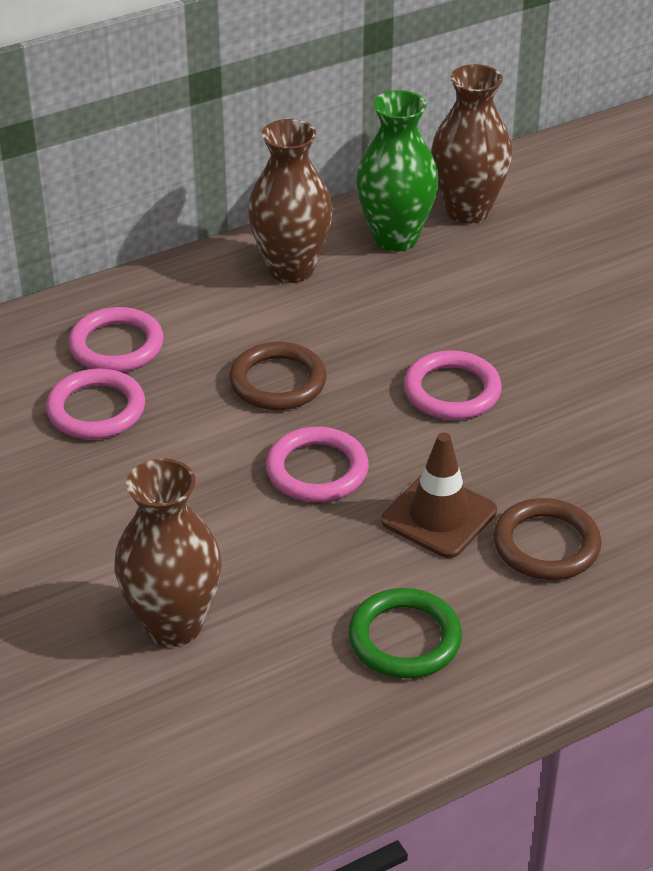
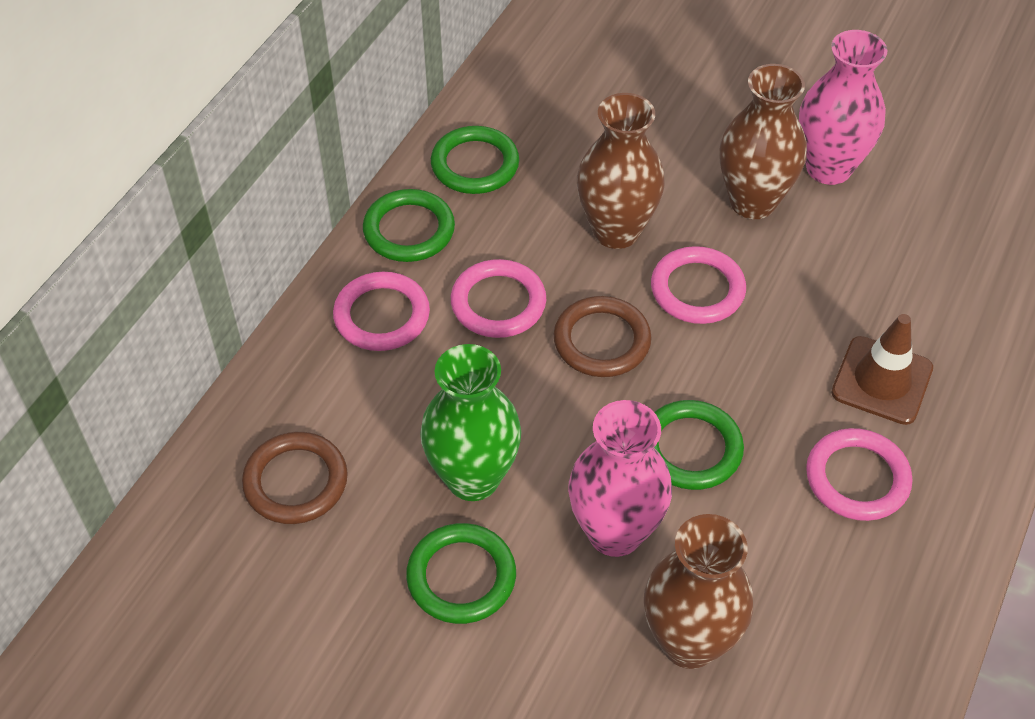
green ring: [348,588,462,679] = 1 -> [363,189,455,262] [406,523,516,624] [431,126,519,194] [654,400,744,490] = 4
pink vase: none = 0 -> [568,400,672,557] [799,30,887,185] = 2

